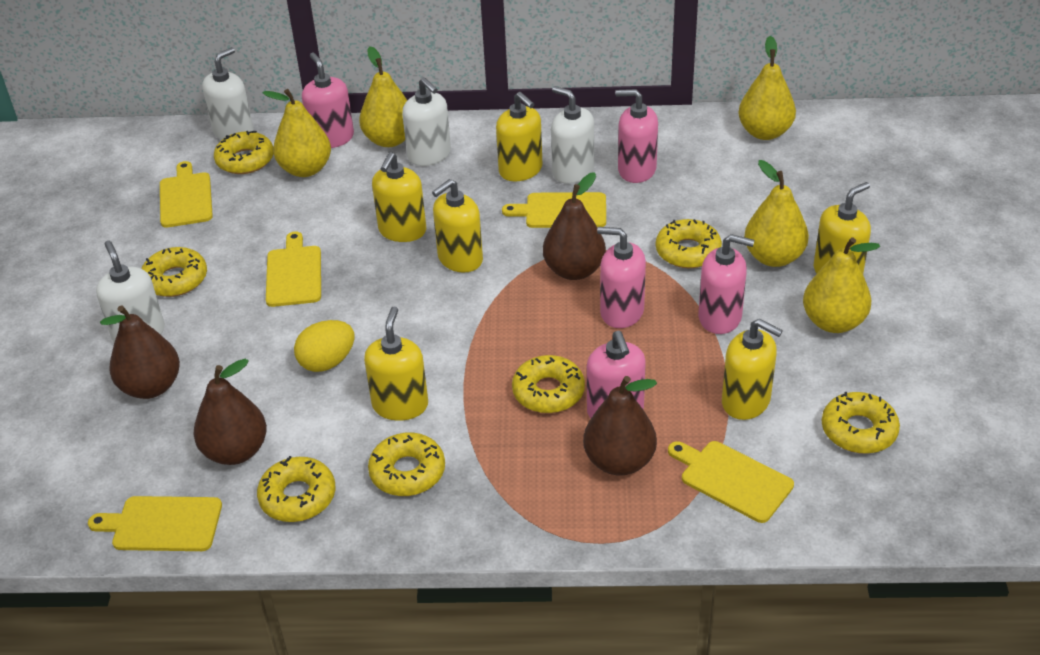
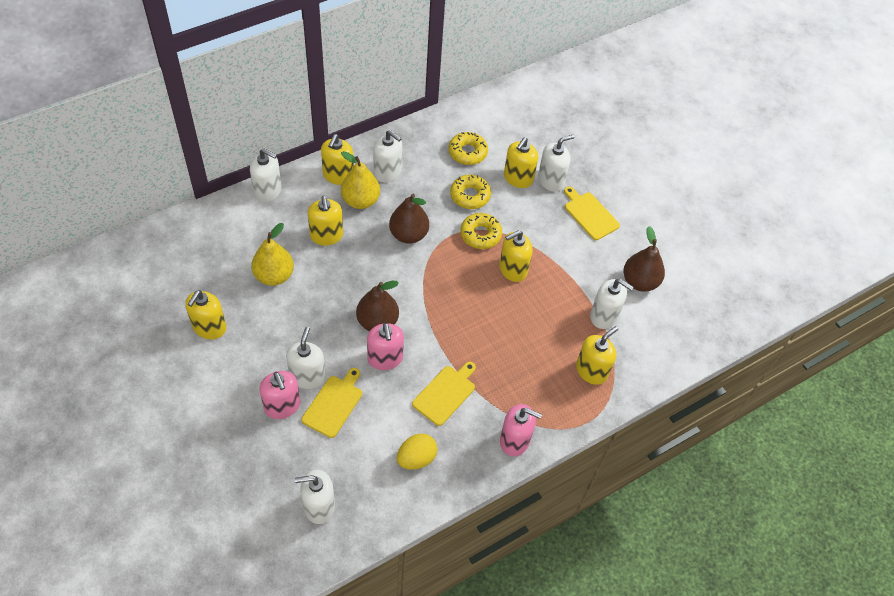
brown pear: [100,305,180,399] [193,359,267,465] [543,172,606,280] [583,376,657,476] = 4 -> [356,281,399,331] [389,194,429,244] [623,226,665,292] = 3
pink soap dispenser: [302,53,354,148] [587,331,646,418] [597,227,646,328] [615,89,658,183] [698,234,754,334] = 5 -> [259,371,300,419] [367,323,404,370] [500,404,542,456] = 3
white soap dispenser: [96,241,165,342] [202,47,254,140] [402,77,451,166] [551,86,594,184] = 4 -> [250,149,282,202] [286,327,326,389] [295,469,335,524] [373,130,402,182] [538,135,574,192] [590,279,634,329] = 6
yellow cutting board: [88,496,222,551] [160,161,213,228] [266,232,321,307] [502,192,606,228] [668,441,794,523] = 5 -> [301,368,362,438] [412,362,476,426] [564,187,620,240] = 3
yellow donut: [141,247,207,297] [214,131,274,174] [257,456,336,522] [368,433,445,496] [512,355,585,413] [656,219,722,268] [822,392,900,454] = 7 -> [449,132,488,165] [450,175,491,209] [460,213,502,249] = 3
yellow pear: [263,89,331,177] [359,46,407,147] [738,36,796,140] [744,160,809,267] [803,237,880,333] = 5 -> [251,223,294,286] [341,151,380,209] = 2

